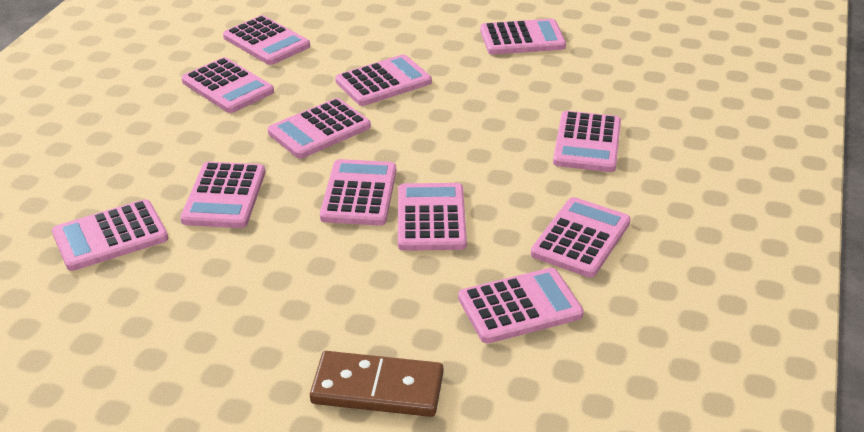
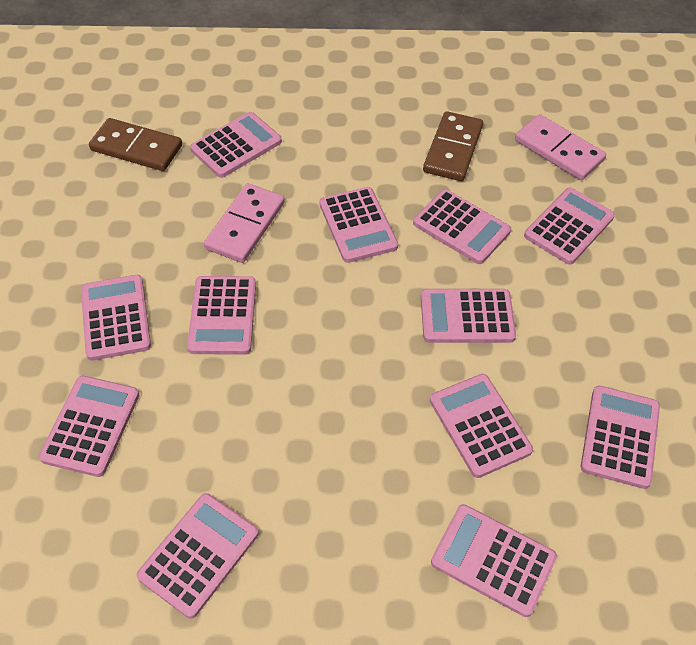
brown domino: [310,351,443,417] = 1 -> [89,118,182,171] [423,111,483,181] = 2
pink domino: none = 0 -> [204,183,285,263] [515,114,606,180] = 2

